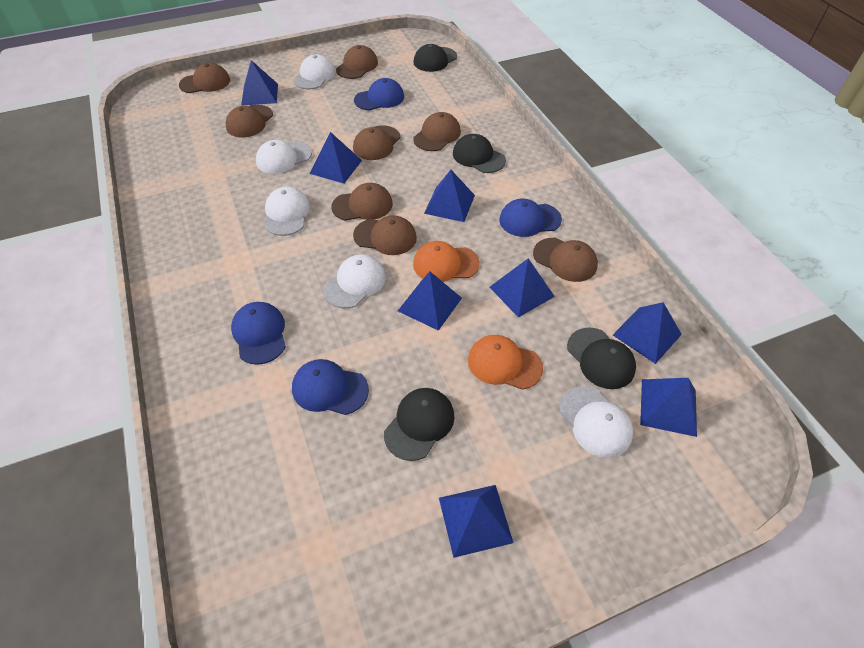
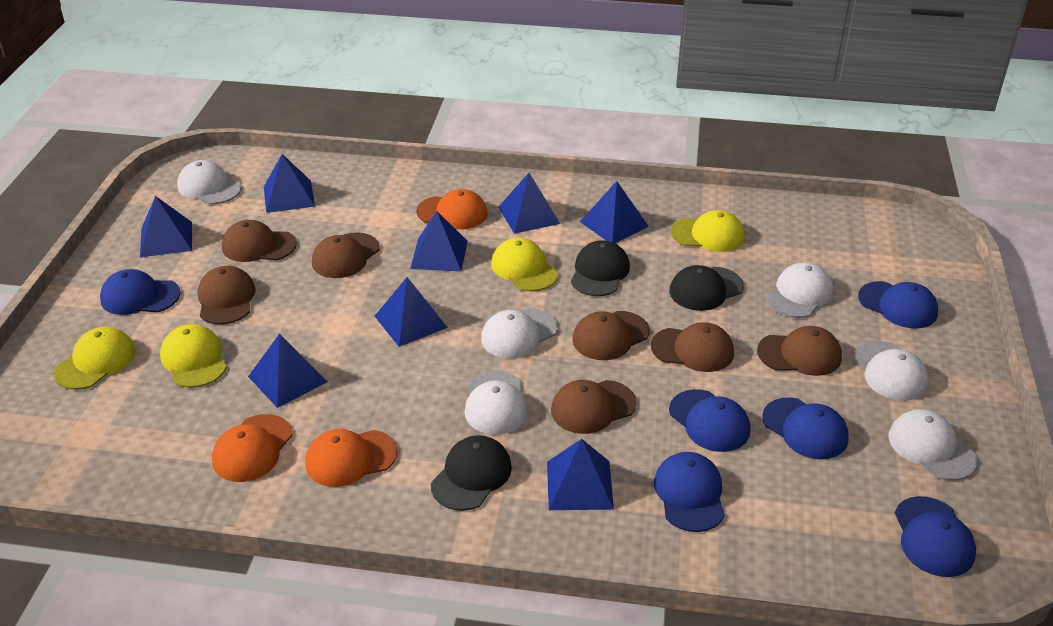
black cap: [384,388,454,461] [414,44,457,72] [453,134,506,173] [567,328,636,389] = 4 -> [431,435,512,511] [571,240,630,296] [669,265,744,311] = 3
blue cap: [231,302,286,365] [292,359,369,415] [354,78,404,111] [499,199,562,237] = 4 -> [100,269,181,315] [654,452,725,532] [669,389,750,452] [762,397,849,459] [858,281,938,328] [895,496,976,577] = 6
brown cap: [179,63,230,93] [226,105,273,137] [331,183,393,221] [336,45,378,79] [353,125,401,160] [353,215,417,255] [413,112,461,151] [533,238,598,282] = 8 -> [198,266,256,325] [222,220,297,262] [312,232,380,278] [551,380,636,434] [572,311,650,360] [651,322,734,372] [757,326,842,376] = 7
orange cap: [413,241,480,282] [468,335,543,390] = 2 -> [212,414,292,482] [305,429,397,487] [416,189,488,229] = 3
white cap: [256,140,312,174] [265,187,310,236] [293,54,335,89] [323,254,386,308] [560,386,633,458] = 5 -> [177,160,241,204] [464,371,528,435] [481,308,558,359] [766,262,833,318] [854,341,929,401] [888,409,977,481] = 6
yellow cap: none = 0 -> [54,327,136,390] [160,324,227,388] [491,238,558,291] [671,210,745,252] = 4

